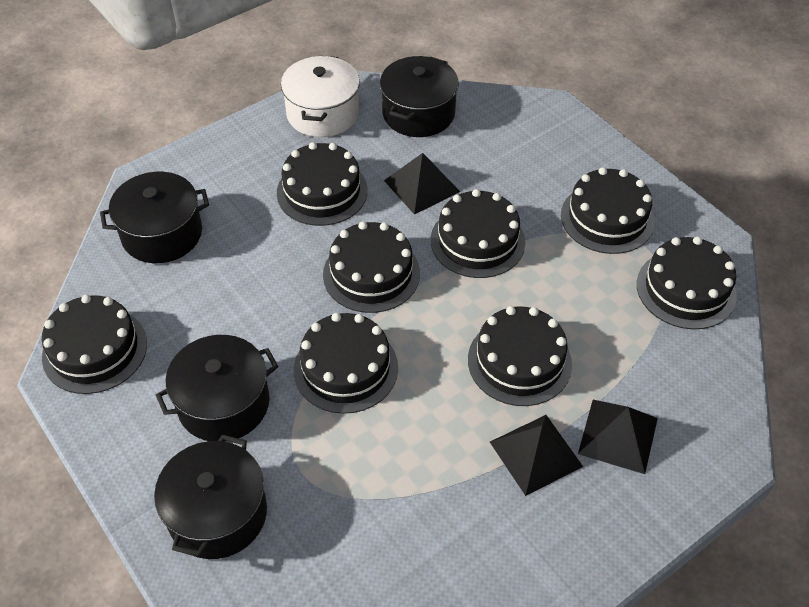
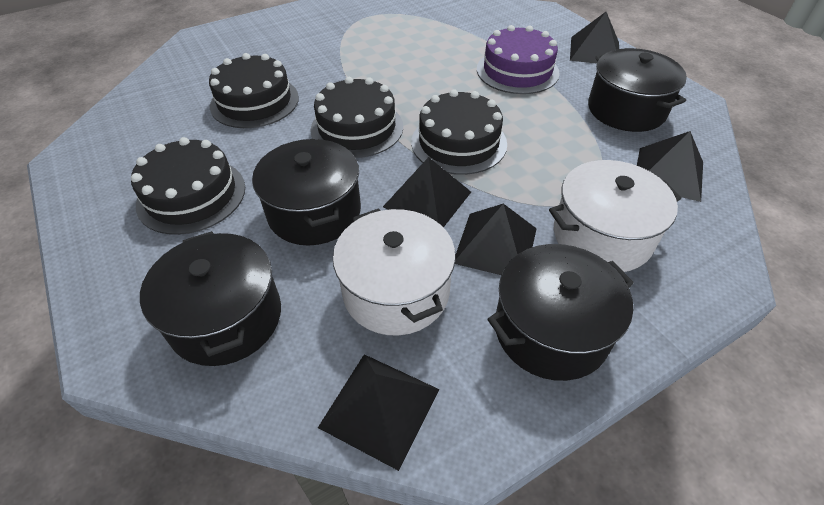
black cake: [42,295,147,394] [277,142,368,226] [294,313,398,414] [323,221,420,313] [431,189,525,278] [468,306,572,406] [561,167,655,254] [637,237,737,329] = 8 -> [131,137,245,235] [209,53,299,128] [310,77,403,158] [411,89,507,175] = 4
black pyramid: [384,153,460,214] [490,415,583,496] [578,400,658,474] = 3 -> [318,354,440,471] [383,157,471,228] [455,204,537,275] [570,12,619,64] [637,131,703,202] = 5
purple cake: none = 0 -> [477,25,560,94] = 1
white pot: [281,56,360,137] = 1 -> [333,208,456,336] [549,160,681,272] = 2

